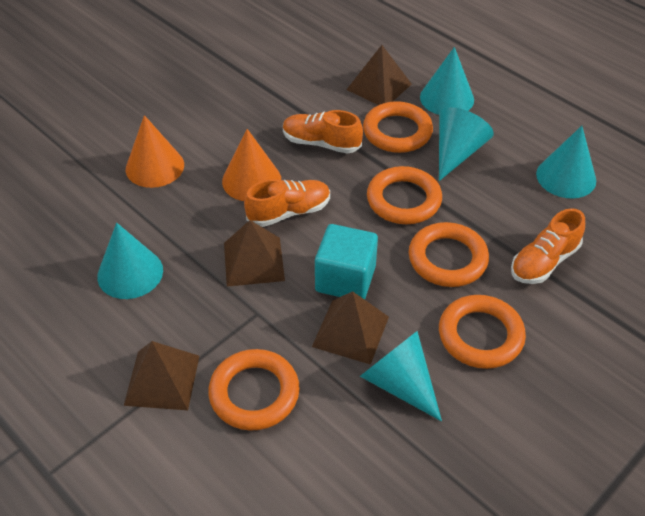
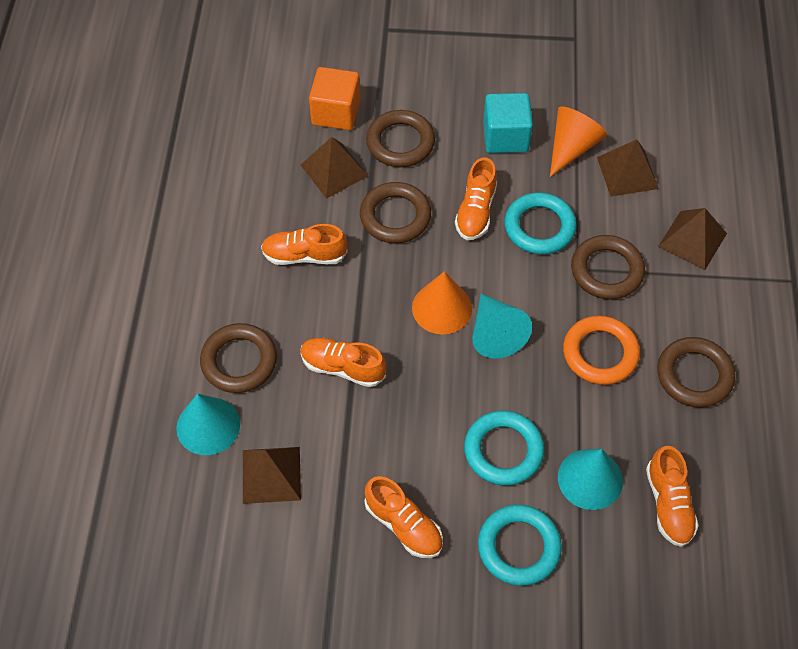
brown ring: none = 0 -> [200,323,277,393] [360,182,431,243] [366,110,435,167] [571,235,645,299] [657,337,735,408] = 5
orange cube: none = 0 -> [309,67,360,130] = 1
orange ring: [208,349,300,431] [363,101,433,153] [367,166,442,224] [409,222,489,287] [439,295,526,369] = 5 -> [563,315,640,385] = 1
orange shoe: [244,179,330,227] [283,110,363,154] [511,208,585,284] = 3 -> [261,224,348,265] [300,338,386,387] [364,476,443,558] [455,158,497,240] [646,446,699,547] = 5
turquoise cone: [97,223,163,299] [360,331,442,421] [420,47,474,115] [439,107,494,181] [536,126,596,198] = 5 -> [176,394,240,455] [472,294,532,359] [558,449,623,510] = 3
turquoise ring: none = 0 -> [464,410,544,486] [478,505,562,586] [504,192,577,254] = 3

